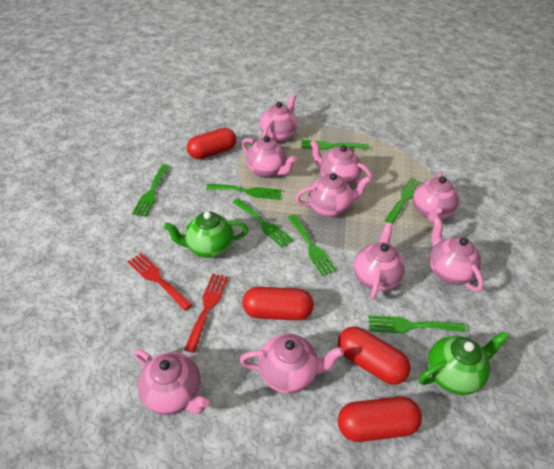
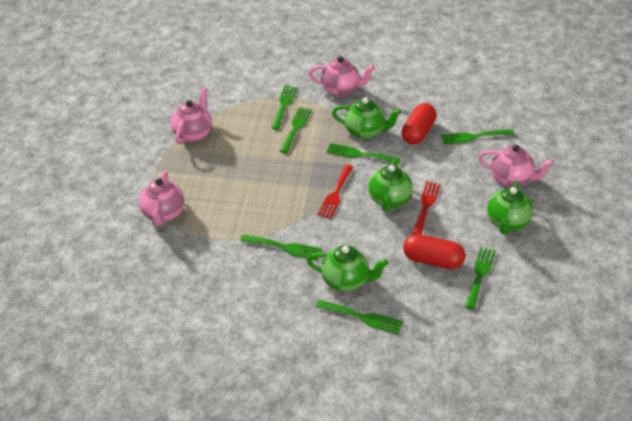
green teapot: [164,212,248,258] [419,331,509,395] = 2 -> [307,245,388,291] [332,97,401,139] [368,159,413,212] [487,181,533,234] = 4
pink teapot: [134,349,209,415] [240,334,344,394] [241,136,297,178] [260,94,297,142] [296,173,371,217] [310,140,372,185] [354,222,405,299] [413,172,459,223] [429,217,484,292] = 9 -> [139,171,184,226] [171,88,212,144] [309,56,375,97] [478,145,554,187] = 4
red capsule: [187,128,236,159] [242,287,314,321] [338,326,410,385] [338,397,422,442] = 4 -> [401,103,437,145] [403,234,465,269] = 2

